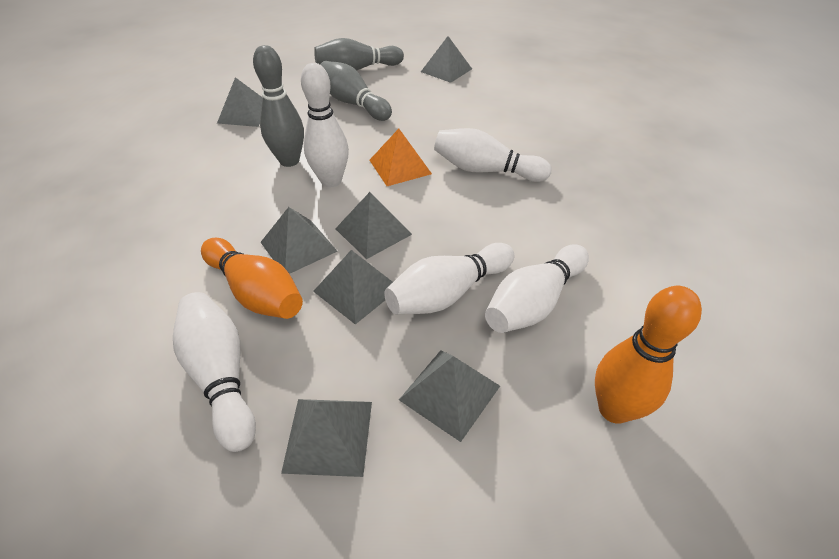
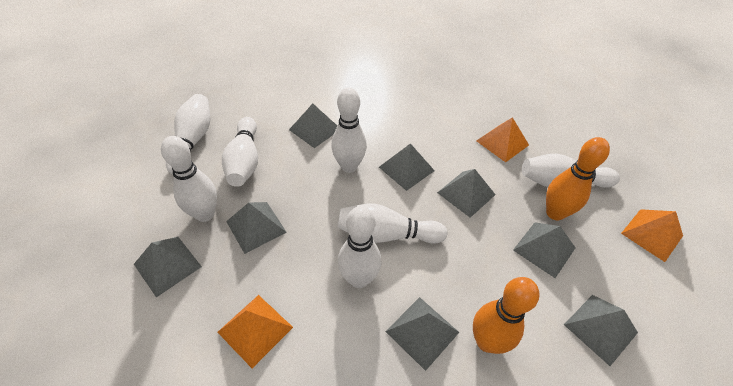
grey bowling pin: [253,45,304,167] [314,38,404,71] [320,61,392,121] = 3 -> none = 0
grey pyramid: [217,77,263,127] [261,207,338,274] [281,399,372,477] [313,250,393,325] [335,192,412,259] [399,350,500,442] [421,36,472,83] = 7 -> [134,237,202,297] [226,202,287,254] [289,104,337,148] [379,143,435,191] [385,297,459,371] [437,169,496,218] [513,222,575,278] [564,295,638,366] = 8
orange pyramid: [369,129,432,186] = 1 -> [217,295,293,368] [476,117,529,162] [621,209,683,262] = 3
white bowling pin: [173,292,256,452] [301,63,349,187] [384,243,514,314] [434,128,552,182] [485,244,589,333] = 5 -> [161,136,217,222] [166,94,210,174] [222,117,258,187] [331,88,367,173] [338,204,447,244] [338,206,381,288] [522,154,620,188] = 7

